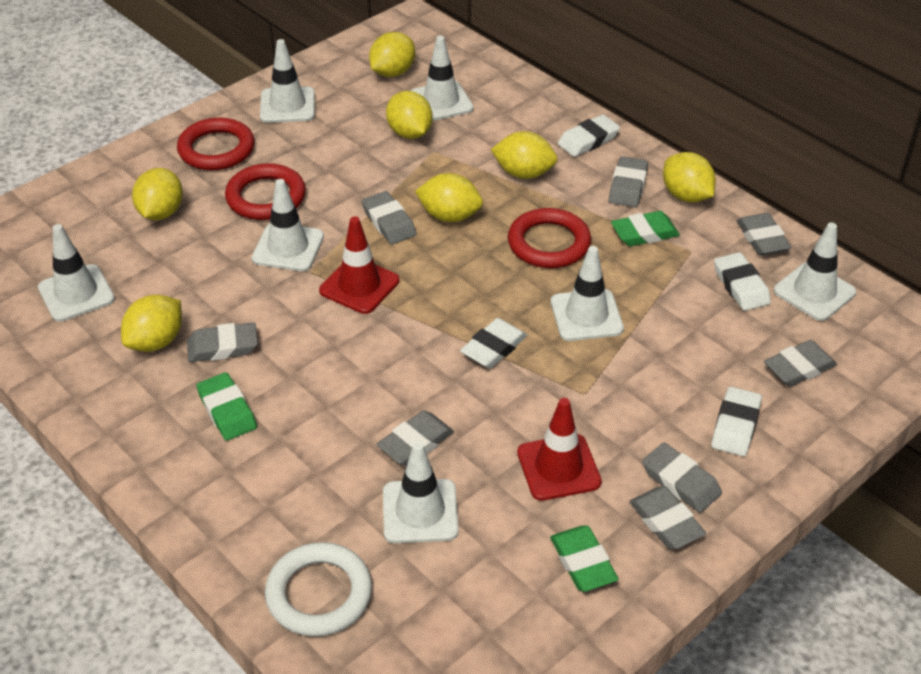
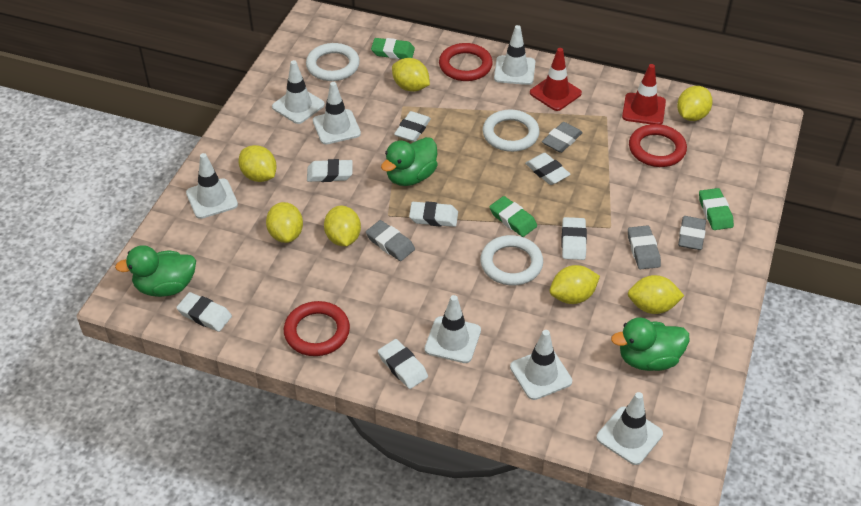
green duck: none = 0 -> [115,245,196,297] [381,137,438,186] [611,318,689,371] = 3
grey eraser: [187,322,258,362] [362,191,417,244] [377,411,454,466] [609,156,648,207] [630,486,706,549] [642,443,722,513] [737,213,792,256] [764,340,837,387] = 8 -> [366,220,415,261] [542,122,583,153] [628,225,661,269] [678,216,706,250] = 4
white eraser: [460,318,527,368] [558,114,620,157] [711,387,762,456] [714,252,771,311] = 4 -> [176,292,232,332] [307,159,353,182] [378,339,428,389] [394,111,431,142] [409,201,458,227] [525,153,571,185] [561,217,587,260] = 7
white ring: [265,542,372,637] = 1 -> [306,43,360,81] [480,235,543,286] [483,109,540,152] = 3

